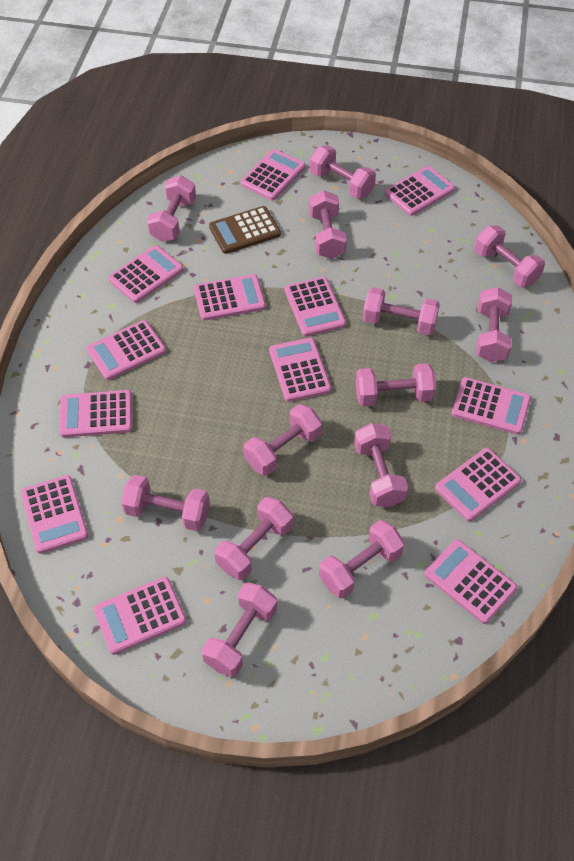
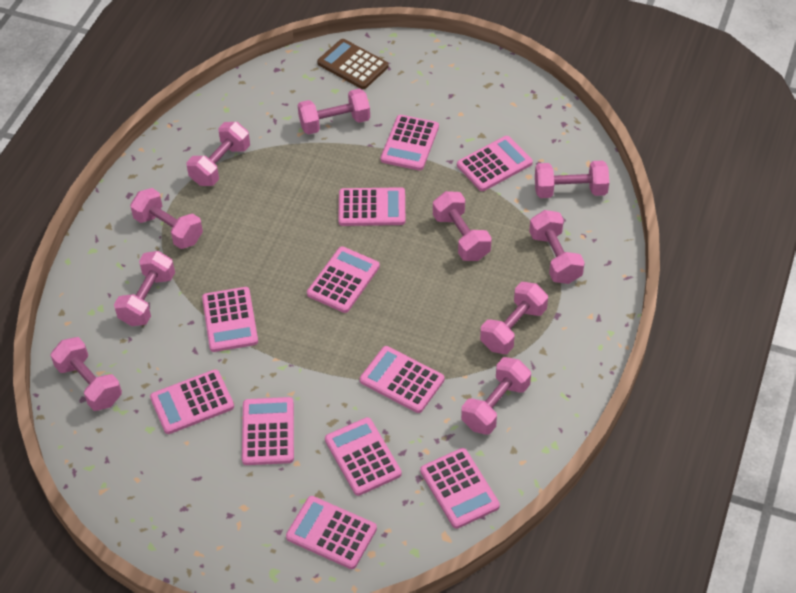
pink calculator: [21,475,88,554] [59,390,132,438] [86,320,166,380] [94,577,187,655] [108,245,183,303] [194,274,266,321] [241,149,305,200] [269,338,331,402] [284,277,346,337] [385,166,455,216] [424,539,517,624] [435,448,521,522] [452,377,531,435] = 13 -> [150,369,234,434] [202,287,258,352] [242,397,294,465] [286,496,377,569] [307,246,380,313] [325,417,402,496] [338,187,405,226] [360,346,444,413] [381,115,439,171] [420,448,500,529] [457,136,533,191] = 11
pink dumbbell: [121,475,210,531] [147,176,196,242] [202,582,277,677] [215,497,293,580] [244,404,322,476] [309,190,347,259] [310,145,376,199] [319,520,405,598] [354,423,408,507] [355,363,436,407] [363,287,440,335] [474,225,545,287] [476,287,512,362] = 13 -> [50,337,122,411] [114,251,175,326] [130,188,203,249] [186,122,250,186] [298,88,370,135] [433,191,492,261] [461,357,531,435] [480,282,548,354] [529,210,585,284] [535,161,609,198] = 10

